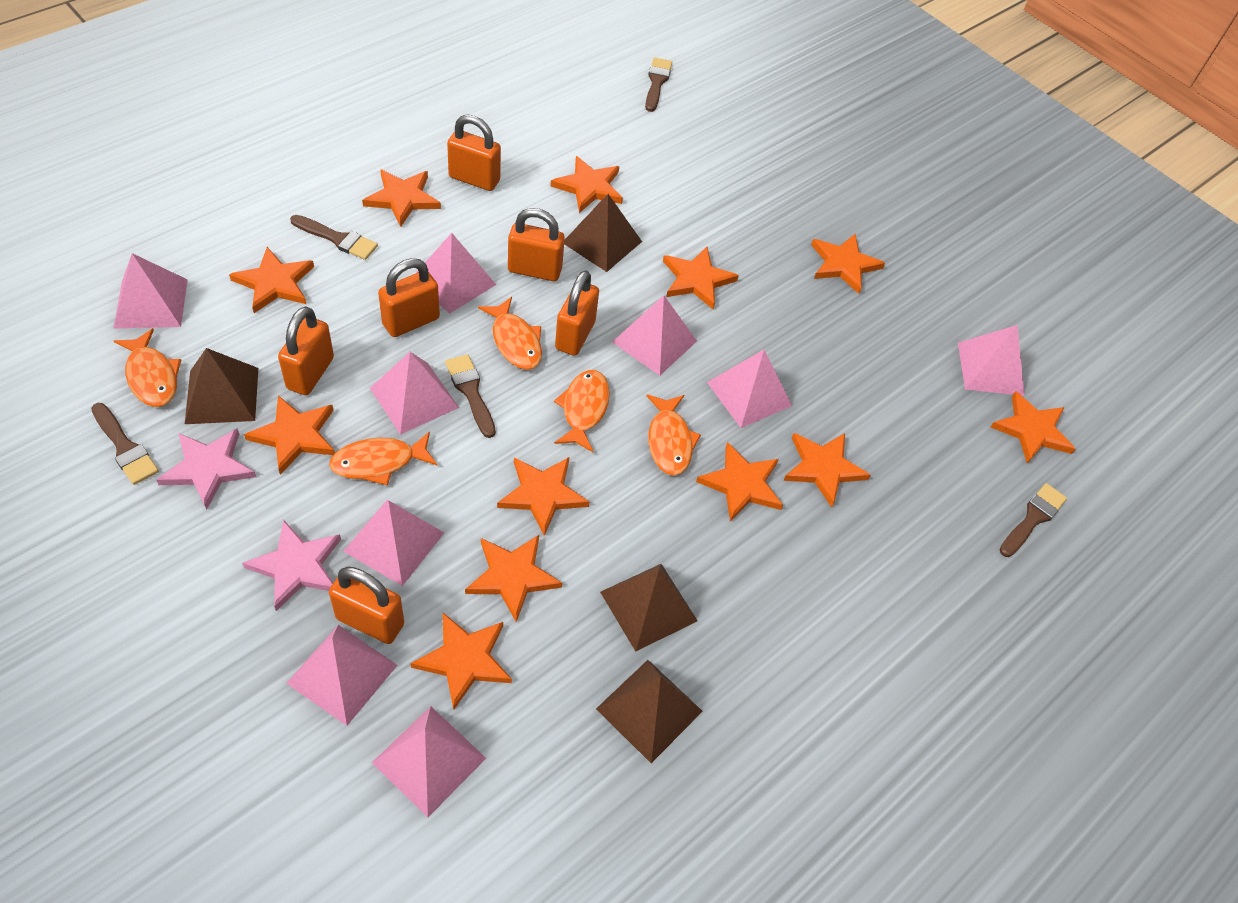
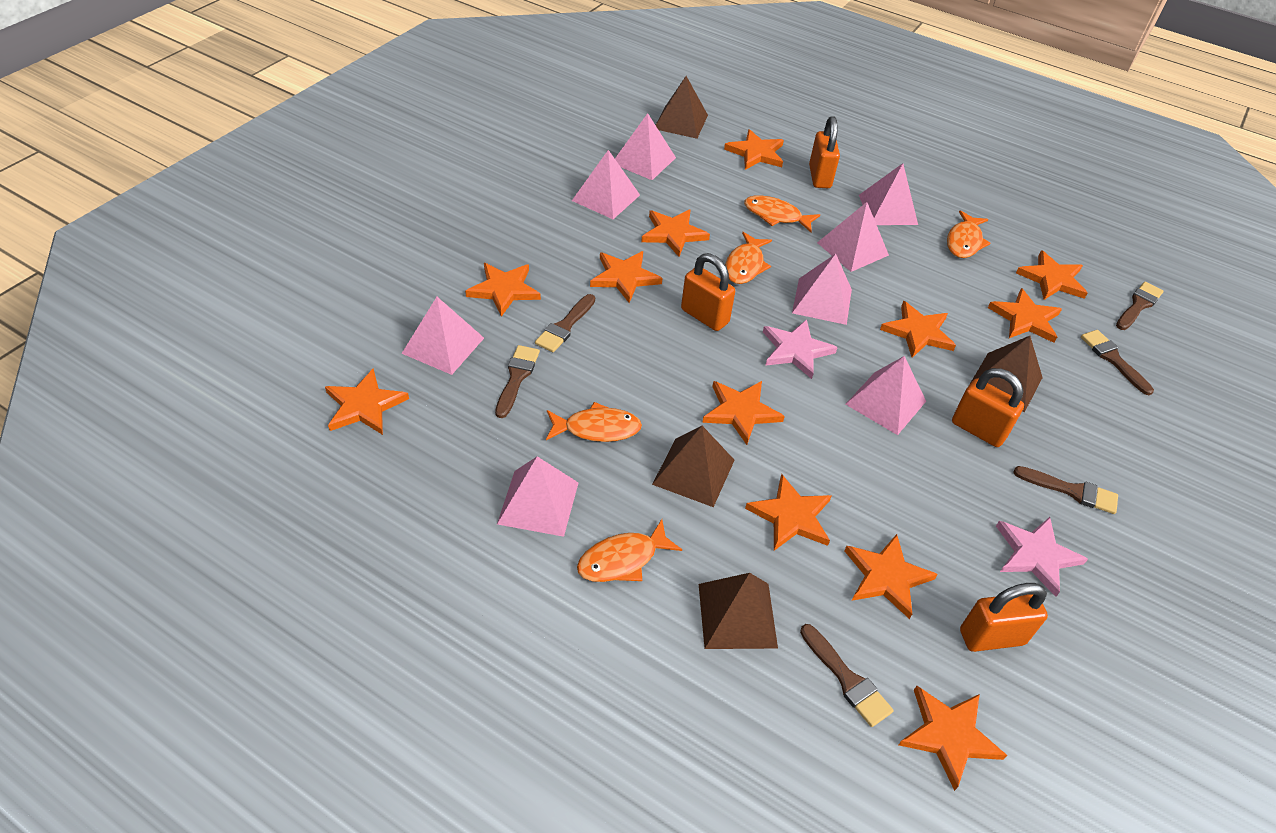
brown brush: [91,403,159,485] [290,215,378,260] [445,354,496,438] [645,57,672,112] [1000,483,1067,557] = 5 -> [495,345,540,418] [535,294,595,352] [800,624,894,727] [1013,466,1118,514] [1081,330,1154,395] [1116,282,1164,330] = 6
orange padlock: [278,306,334,395] [329,567,404,644] [378,258,440,337] [447,115,501,191] [508,208,565,281] [555,270,599,356] = 6 -> [681,253,735,331] [809,116,840,188] [952,368,1024,447] [960,583,1048,652] = 4
pink pyramid: [113,253,188,329] [287,625,397,726] [343,500,444,586] [370,352,459,434] [372,706,486,817] [415,233,496,314] [612,295,697,376] [707,350,792,428] [958,325,1024,396] = 9 -> [402,297,484,375] [497,456,578,537] [572,150,640,219] [615,113,676,180] [792,254,852,325] [817,202,889,272] [846,356,926,435] [859,163,918,225] = 8

